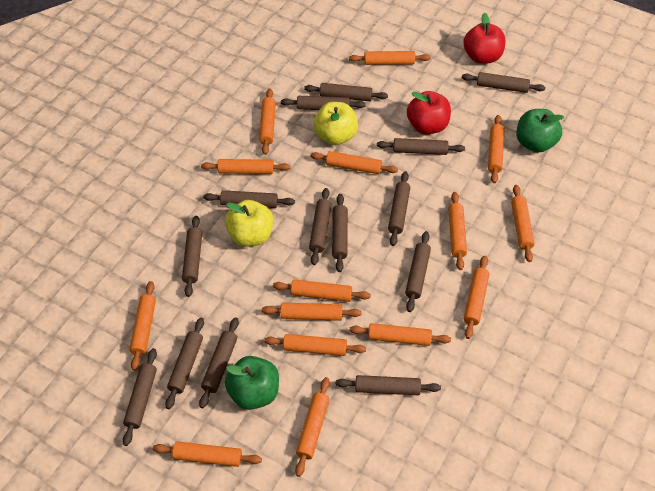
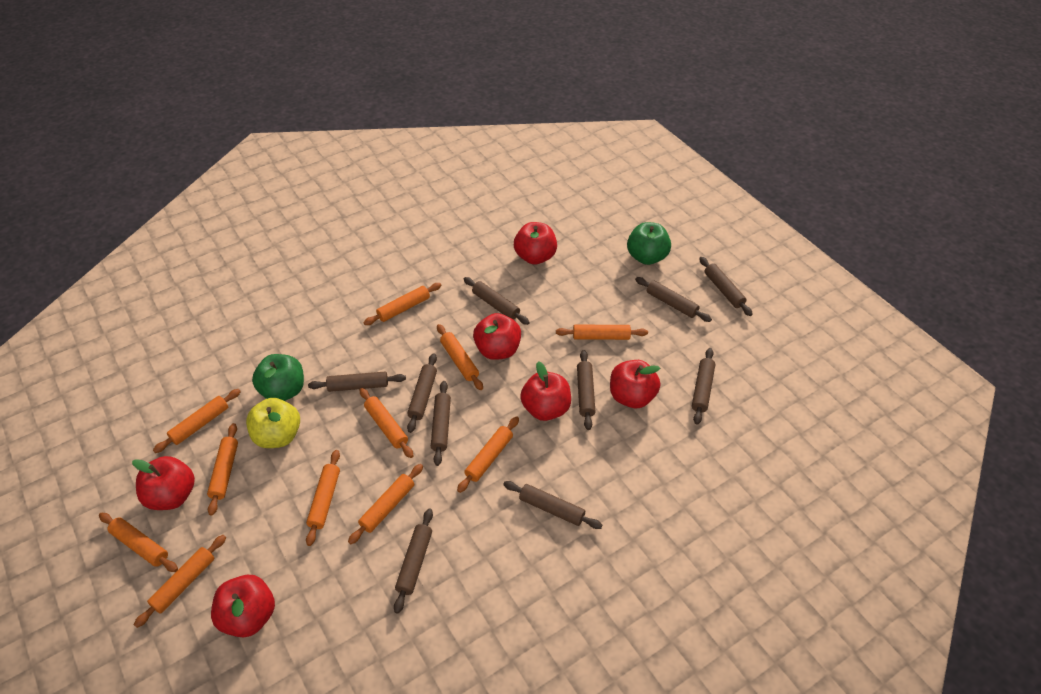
brown rolling pin: [123,348,157,446] [165,317,204,409] [182,216,202,297] [199,317,239,408] [203,190,295,208] [281,96,366,110] [304,83,388,101] [309,188,331,265] [332,194,348,272] [335,375,441,395] [377,138,465,155] [388,171,410,246] [405,231,431,312] [462,72,545,93] = 14 -> [308,372,406,392] [394,509,433,614] [407,353,437,433] [431,381,451,466] [464,277,530,325] [503,481,602,529] [577,350,595,430] [635,277,712,322] [692,348,715,425] [699,257,753,316] = 10
orange rolling pin: [130,281,156,371] [153,441,262,467] [201,159,291,174] [259,88,276,155] [262,303,362,321] [264,334,366,356] [273,280,371,302] [295,377,330,477] [310,151,398,174] [349,51,431,65] [349,323,451,346] [448,192,467,270] [464,256,490,339] [488,115,505,183] [511,185,535,262] = 15 -> [99,513,178,572] [134,535,226,628] [153,389,241,453] [207,423,238,516] [306,450,340,546] [348,464,423,544] [360,388,413,458] [363,283,441,325] [437,324,483,390] [457,416,519,493] [556,325,648,340] = 11
red apple: [407,91,451,134] [463,13,505,64] = 2 -> [132,456,195,510] [211,575,275,637] [473,313,521,360] [514,222,557,265] [520,361,571,421] [610,360,660,408] = 6
yellow apple: [225,200,273,247] [313,102,358,145] = 2 -> [246,398,300,448] = 1

